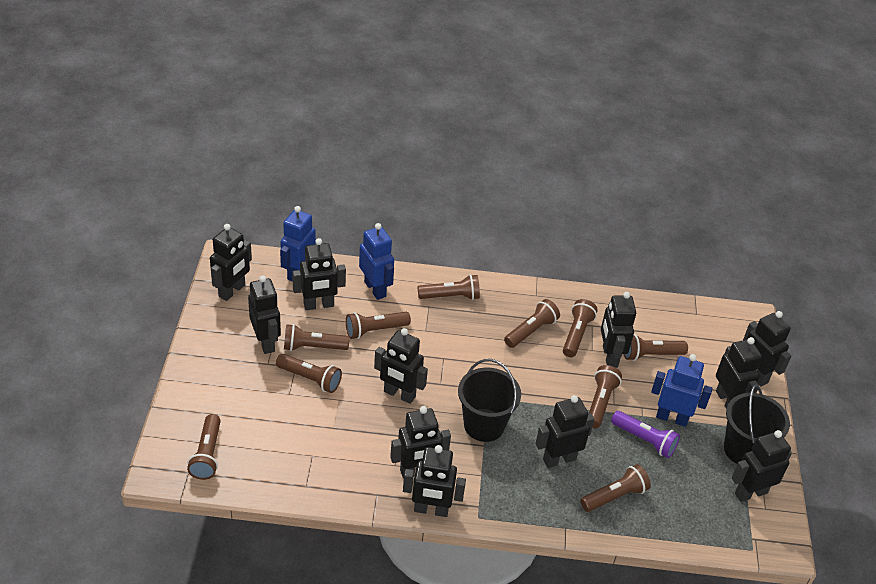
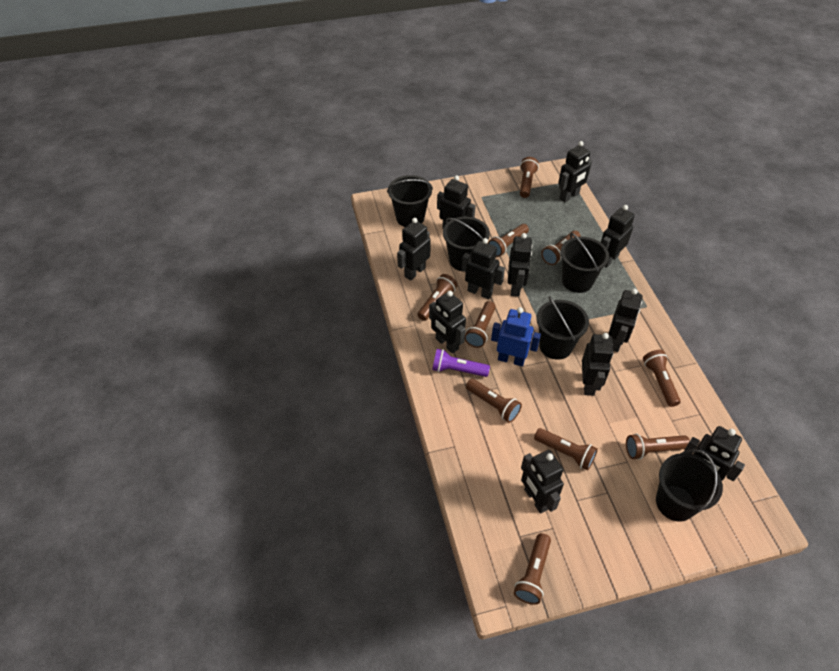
black bucket: [458,359,521,442] [724,384,790,464] = 2 -> [387,175,433,227] [443,217,490,272] [536,296,589,360] [560,233,609,293] [656,449,723,522] = 5
blue robot: [280,206,316,282] [359,223,394,300] [651,354,713,427] = 3 -> [491,307,541,366] = 1

